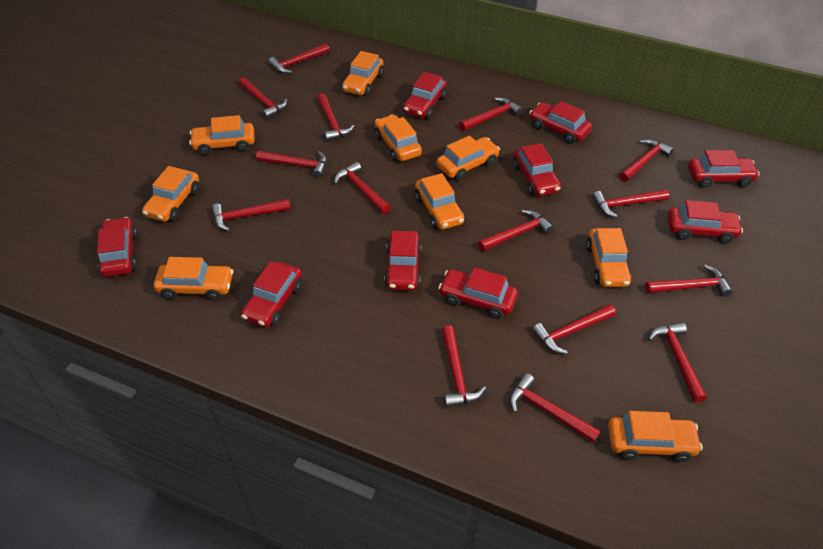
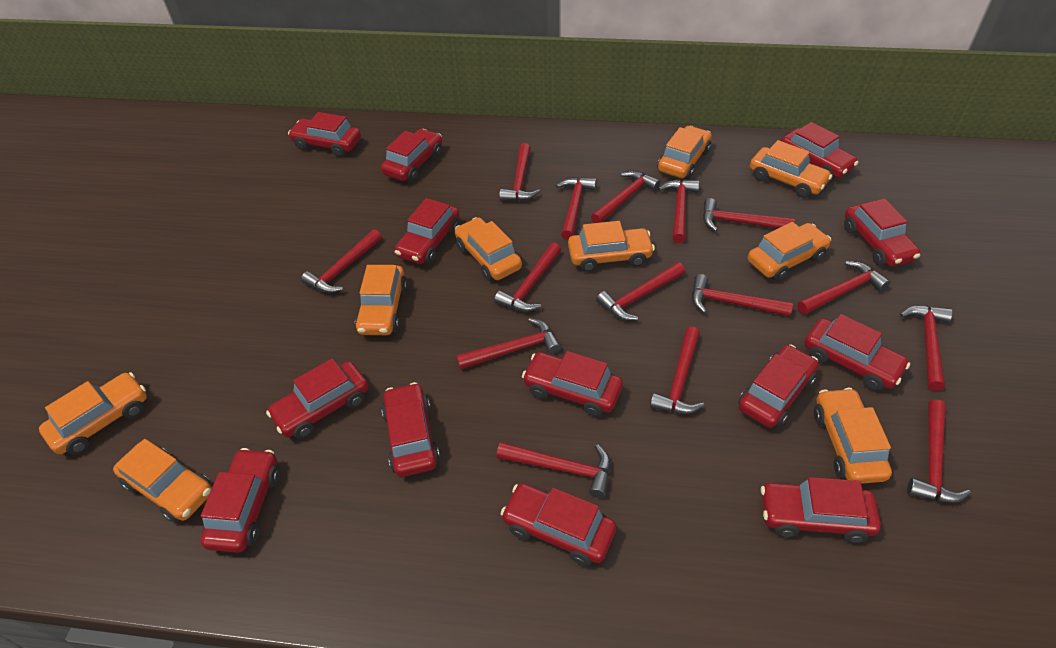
red car: [97,217,138,277] [241,261,302,327] [384,231,422,291] [403,72,447,118] [438,267,518,319] [513,143,561,196] [529,101,592,144] [668,200,743,244] [688,150,760,188] = 9 -> [200,448,280,553] [266,359,368,439] [288,112,361,157] [381,129,442,182] [381,382,440,477] [394,198,460,264] [500,483,616,566] [522,351,623,417] [738,345,818,428] [761,477,881,543] [781,122,859,180] [804,314,910,391] [844,198,920,267] = 13

